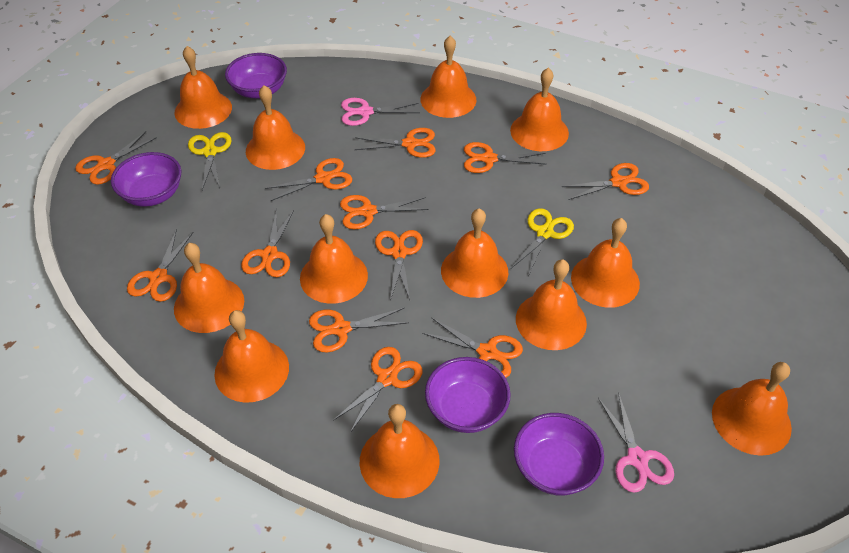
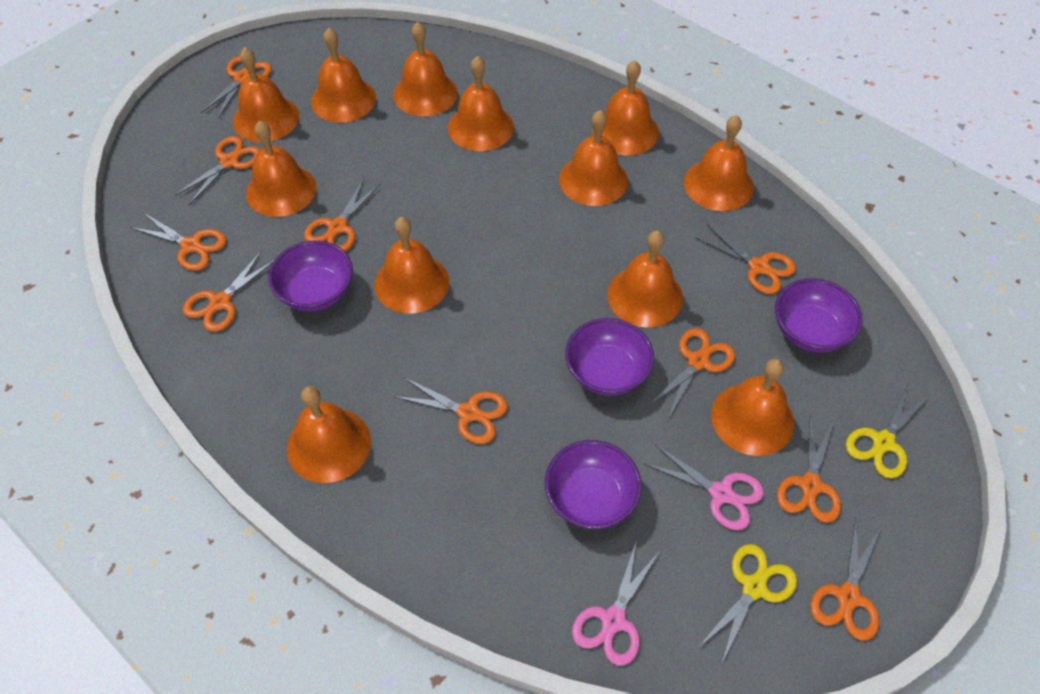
orange scissors: [75,132,157,185] [127,229,193,302] [241,209,294,277] [265,158,352,201] [309,308,409,353] [333,347,423,433] [340,195,429,229] [354,128,436,158] [375,230,423,301] [422,318,523,378] [464,142,547,173] [562,163,649,200] = 12 -> [130,213,227,271] [175,136,260,205] [183,250,274,332] [201,56,272,118] [304,178,381,251] [394,378,508,444] [649,328,735,419] [695,225,796,294] [777,415,841,523] [810,519,881,641] = 10

